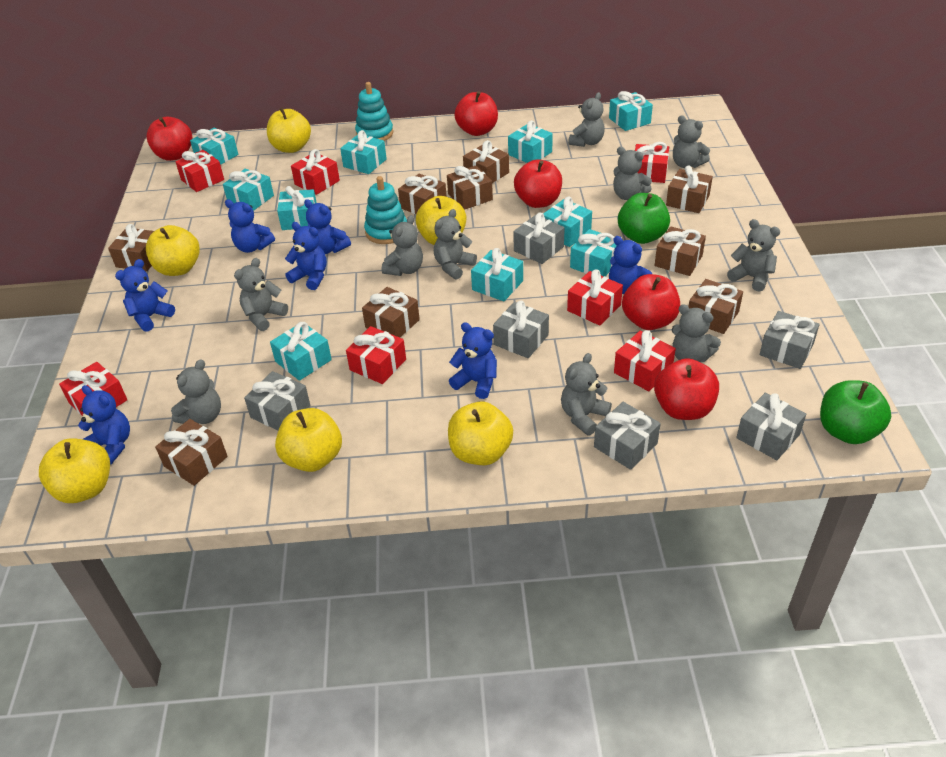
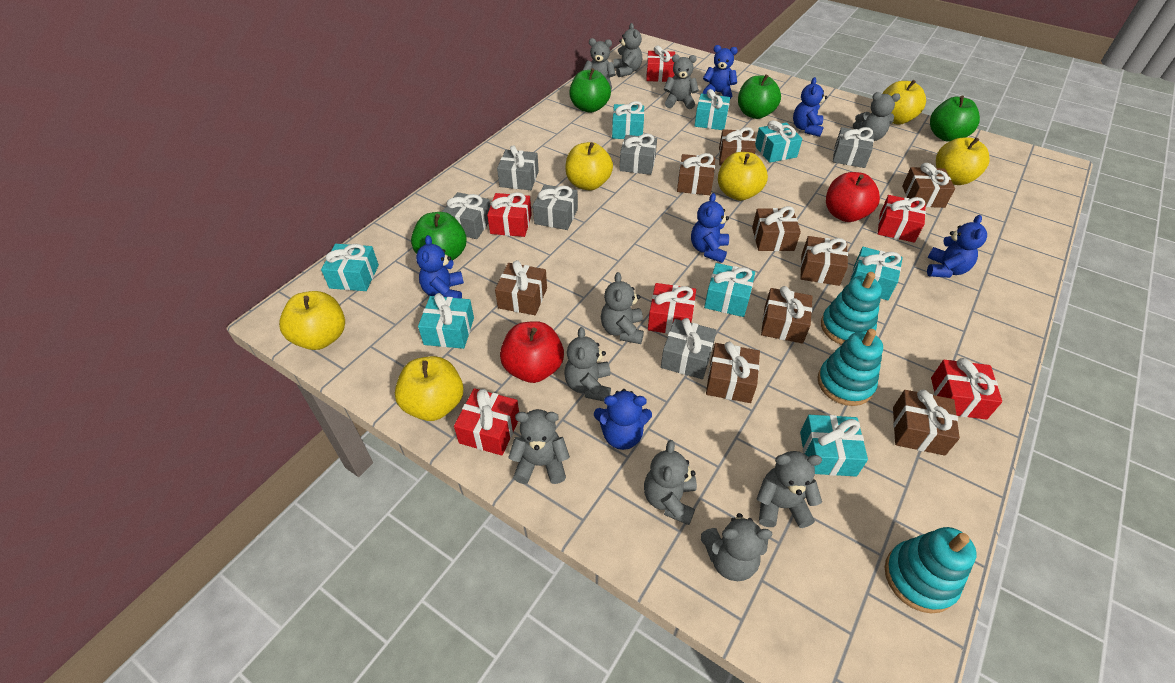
blue teddy bear: [78,385,130,465] [115,259,175,332] [225,200,275,253] [285,222,327,290] [304,199,351,254] [449,323,497,399] [609,236,652,294] = 7 -> [416,235,464,299] [594,389,652,450] [691,193,729,263] [703,45,738,99] [793,77,827,137] [927,215,987,278] = 6
green apple: [618,193,670,244] [820,380,891,444] = 2 -> [411,212,467,260] [569,68,611,113] [738,74,781,119] [930,96,980,142] = 4
red apple: [146,117,192,161] [455,91,498,136] [514,159,562,208] [622,274,680,330] [654,358,719,420] = 5 -> [500,321,564,383] [826,172,880,222] = 2
red gift: [59,362,127,416] [176,150,224,192] [291,149,340,195] [346,326,406,384] [567,269,623,326] [614,330,676,391] [635,142,669,183] = 7 -> [454,388,519,456] [487,192,532,237] [646,45,675,82] [648,283,696,334] [878,195,926,243] [931,358,1002,420] = 6
turquoise gift: [190,128,238,165] [223,169,274,211] [270,322,332,381] [277,186,317,230] [340,130,387,174] [471,248,523,301] [508,120,553,163] [543,197,592,247] [570,229,617,276] [609,91,653,131] = 10 -> [321,244,379,291] [418,293,474,349] [612,101,644,139] [694,89,730,130] [704,263,755,317] [755,120,802,163] [800,415,868,476] [850,247,903,301] = 8
turquoise stacking toy: [355,82,393,141] [364,176,407,244] = 2 -> [817,329,883,406] [821,272,882,345] [885,527,977,613] = 3

